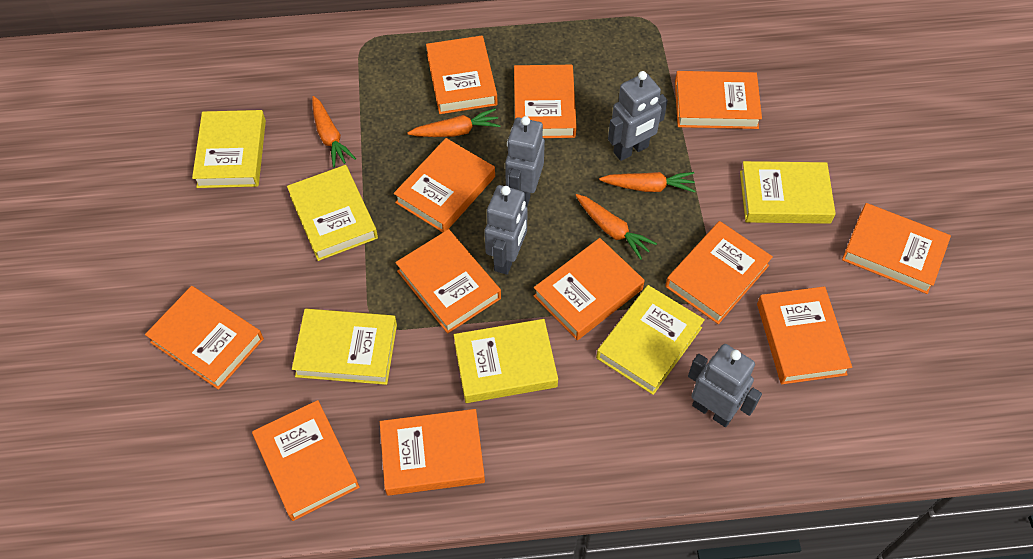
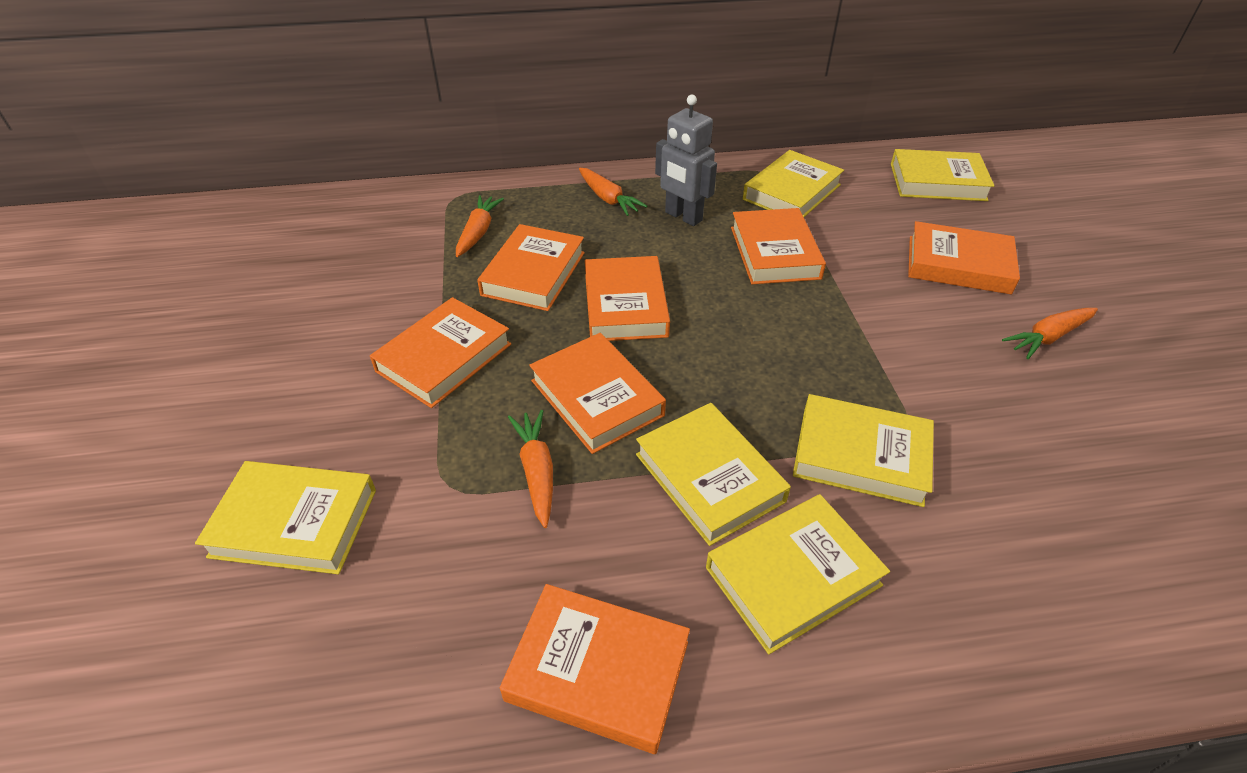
grey robot: [485,185,528,275] [505,116,545,206] [608,71,668,161] [688,344,762,427] = 4 -> [655,95,717,226] = 1
orange book: [145,286,264,390] [252,400,360,521] [380,409,485,496] [394,138,495,233] [395,229,501,334] [426,36,498,114] [514,65,577,138] [534,238,645,340] [665,221,773,324] [675,71,762,129] [757,286,852,384] [842,203,951,294] = 12 -> [370,297,511,408] [477,224,585,311] [500,584,690,754] [529,333,666,454] [585,256,670,341] [731,208,826,284] [908,221,1020,295] = 7

